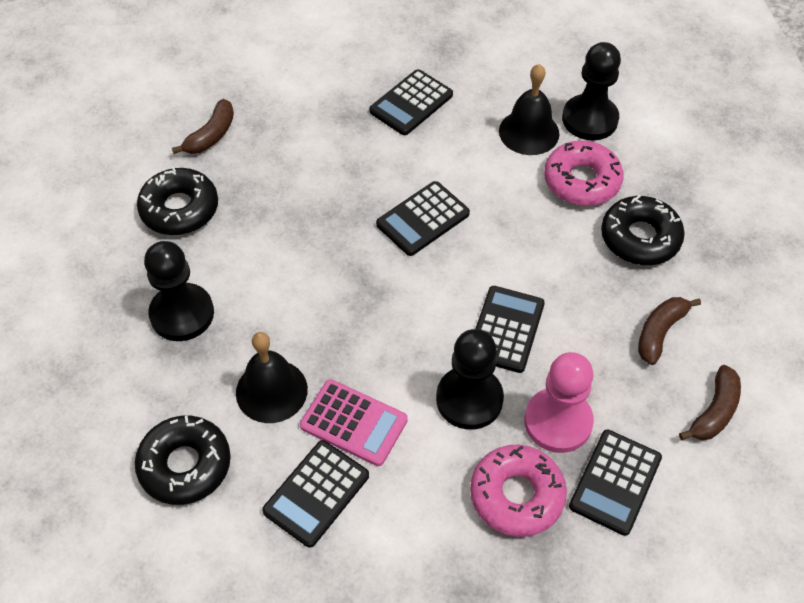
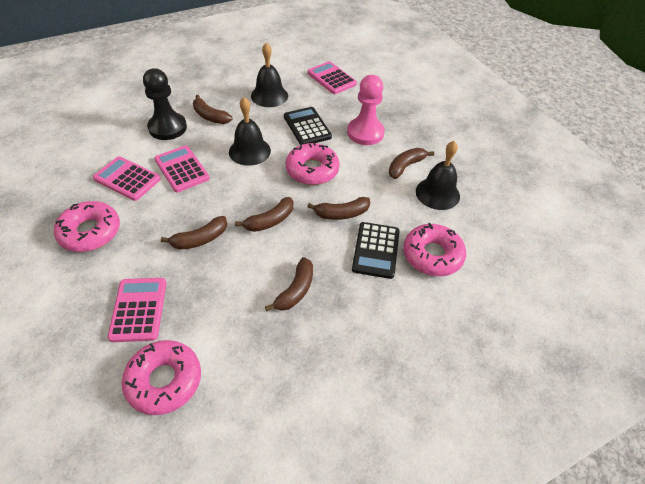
black bell: [236,332,308,423] [499,64,559,155] = 2 -> [229,97,271,166] [251,42,288,107] [416,141,460,210] = 3
black calculator: [262,440,369,548] [369,69,453,135] [376,181,470,256] [475,286,545,373] [569,430,662,536] = 5 -> [284,107,332,144] [352,222,400,279] = 2
black donut: [135,416,231,505] [137,167,218,235] [601,195,685,265] = 3 -> none = 0
black pawn: [144,241,214,341] [436,329,504,430] [562,42,621,140] = 3 -> [143,68,187,140] = 1
brown banana: [172,99,234,154] [638,297,701,365] [679,365,741,440] = 3 -> [161,216,227,250] [193,95,232,124] [235,197,293,232] [265,257,313,311] [307,197,370,220] [389,148,434,179] = 6
pink calculator: [300,379,408,466] = 1 -> [93,156,161,201] [108,278,166,342] [154,146,210,192] [307,61,357,94] = 4
pink donut: [470,445,567,537] [544,141,623,206] = 2 -> [54,201,120,252] [122,340,201,415] [285,142,340,185] [403,223,466,276] = 4

